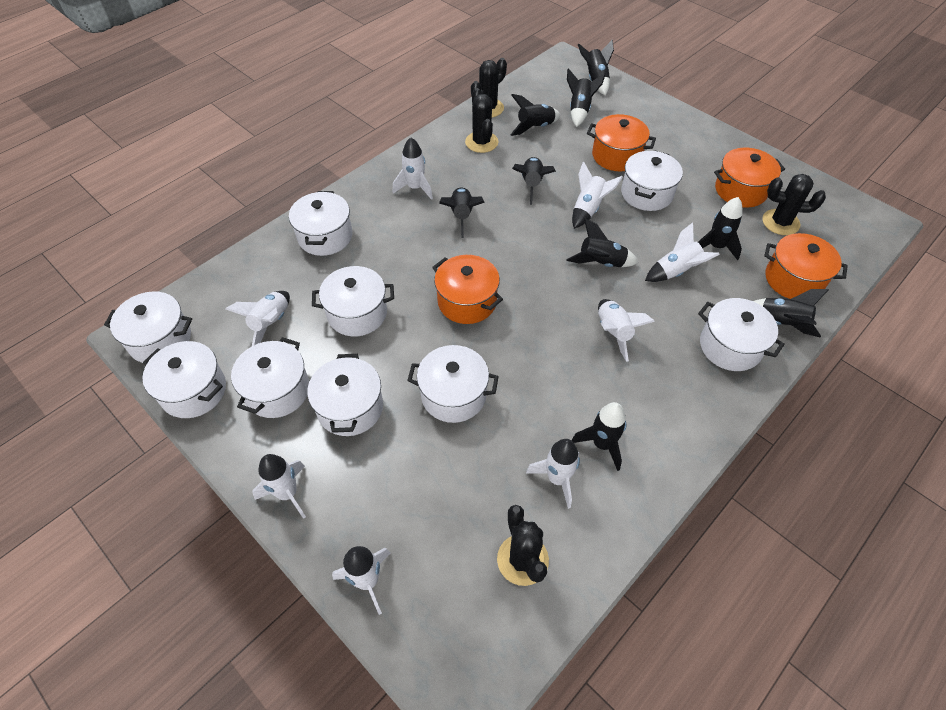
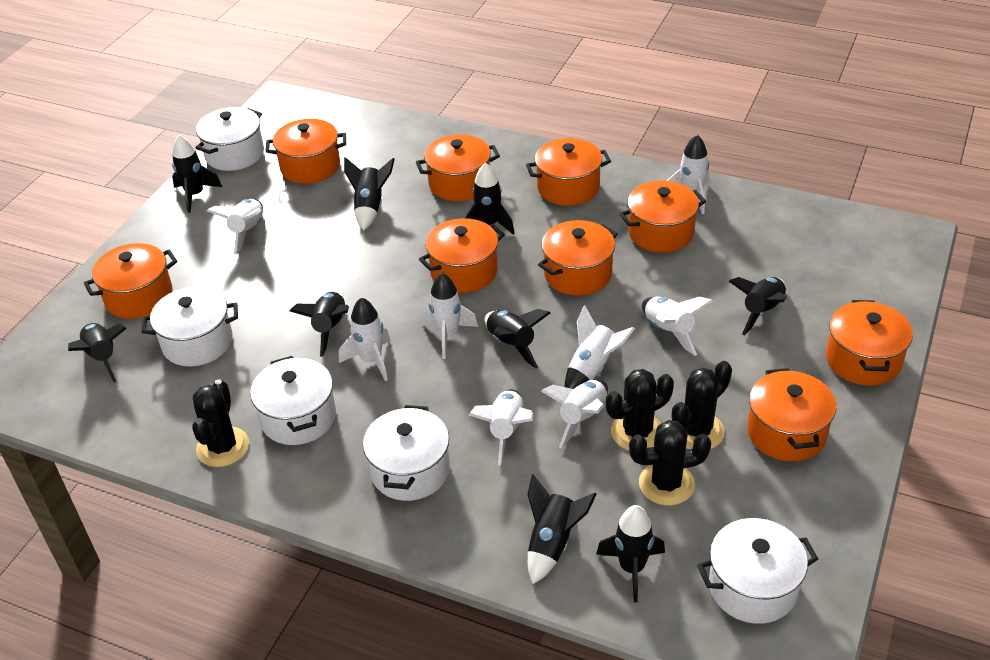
orange pot: [432,255,503,324] [587,114,656,171] [714,148,785,207] [764,233,848,299] = 4 -> [84,243,177,319] [265,119,346,184] [416,134,500,201] [419,218,505,293] [526,138,611,206] [538,220,618,296] [619,180,706,253] [747,368,836,461] [826,300,913,386] = 9
white pot: [104,292,192,363] [142,341,226,418] [231,337,309,418] [289,191,352,256] [307,354,383,436] [312,266,394,336] [407,345,499,423] [621,150,683,211] [698,298,785,371] = 9 -> [142,287,238,367] [195,107,264,171] [250,356,336,445] [363,405,450,501] [697,518,818,624] = 5

